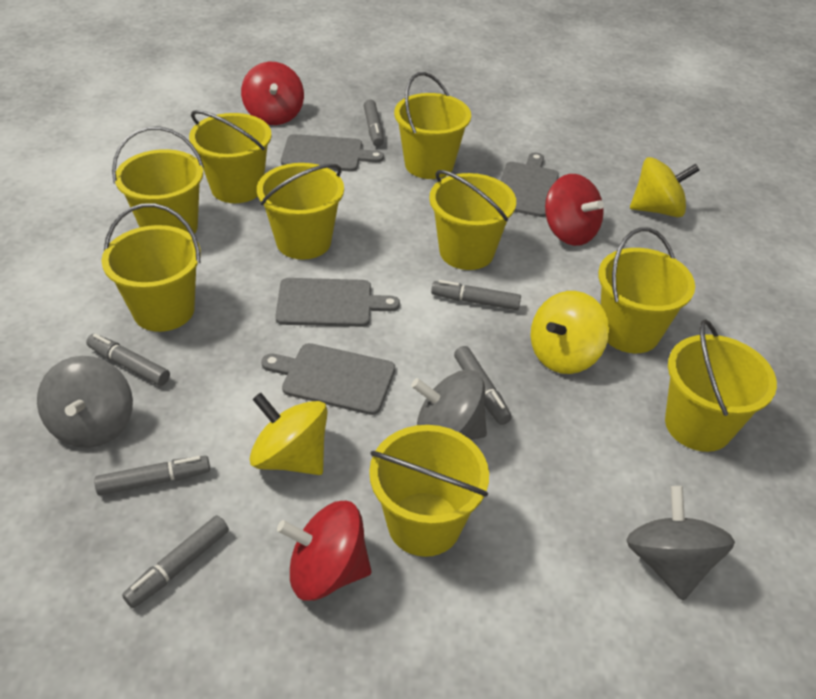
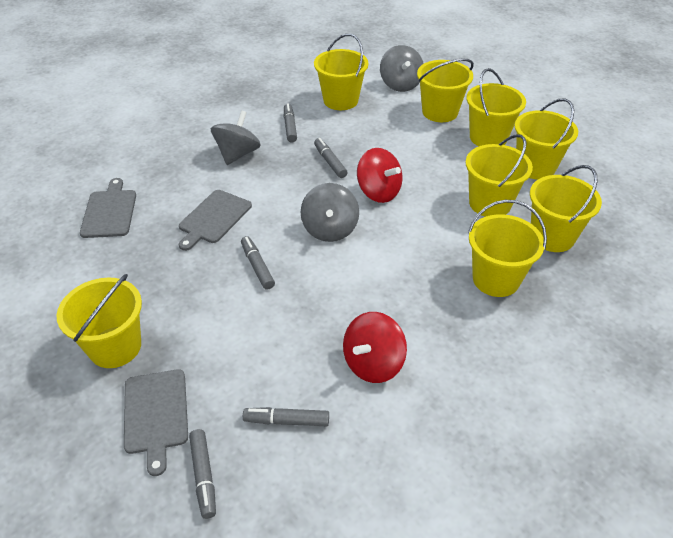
grey cutting board: [261,343,395,415] [275,278,400,327] [281,134,384,171] [500,153,559,217] = 4 -> [80,178,136,238] [124,369,188,476] [179,190,252,251] = 3
grey marker: [86,333,170,386] [94,456,210,495] [122,515,229,608] [364,99,384,147] [431,280,521,310] [454,346,512,425] = 6 -> [189,429,216,519] [241,236,275,290] [243,407,329,426] [284,103,297,143] [314,138,348,178] = 5
red spinning top: [241,62,304,125] [277,501,372,601] [545,174,604,246] = 3 -> [343,312,407,383] [357,148,402,203] = 2
yellow bucket: [102,203,201,332] [112,126,204,234] [189,110,272,203] [257,163,344,260] [369,425,489,557] [394,72,471,179] [429,170,516,270] [598,228,695,353] [665,319,777,452] = 9 -> [56,274,142,368] [314,34,369,110] [417,59,474,122] [465,134,533,217] [467,68,526,146] [468,200,547,297] [515,98,578,179] [530,165,602,252] = 8
yellow spinning top: [250,393,328,475] [530,291,609,374] [630,157,700,217] = 3 -> none = 0

